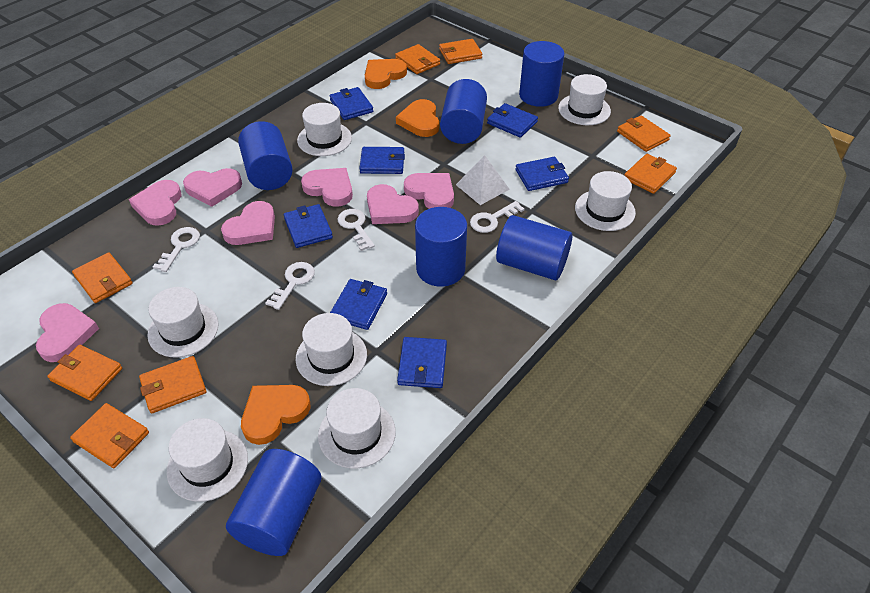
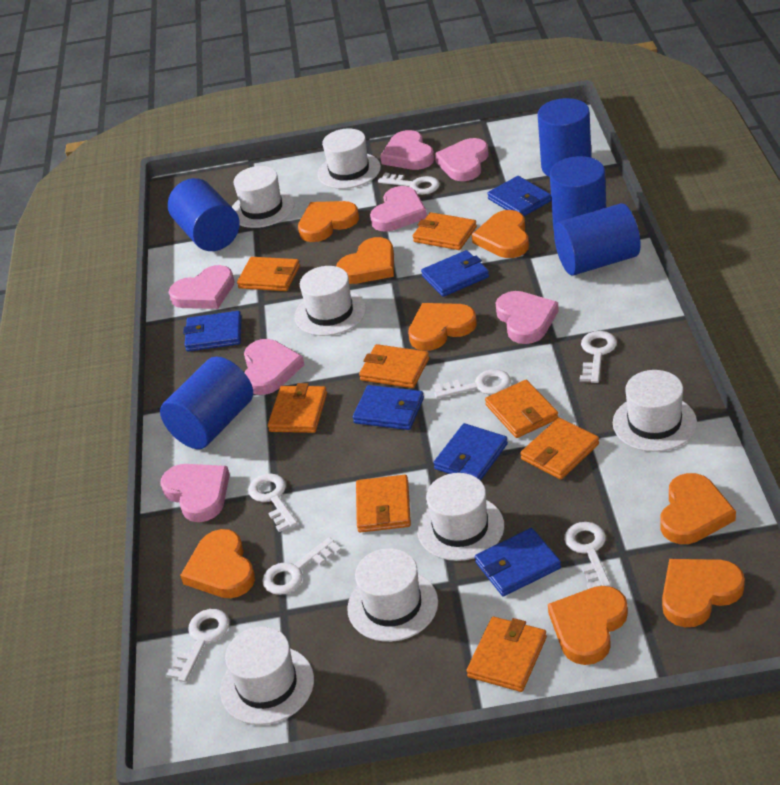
blue cylinder: [226,449,322,556] [238,121,293,190] [415,207,467,287] [440,79,487,144] [496,215,572,280] [519,41,564,107] = 6 -> [160,356,253,449] [168,178,240,251] [538,98,592,177] [550,156,606,229] [554,203,641,276] = 5
blue wallet: [284,204,333,248] [330,87,373,120] [330,279,387,330] [359,147,405,174] [397,337,447,388] [487,103,538,138] [515,157,569,191] = 7 -> [183,311,242,351] [353,385,424,430] [421,250,489,297] [434,423,508,481] [475,528,561,597] [487,176,551,216] = 6
orange heart: [241,385,311,445] [365,59,407,89] [396,99,439,137] = 3 -> [180,529,255,598] [298,201,359,242] [336,237,394,284] [408,303,477,351] [472,210,529,258] [548,586,628,665] [660,473,736,544] [662,559,745,627] = 8
white key: [153,227,200,272] [265,262,315,310] [337,209,375,251] [470,201,524,233] = 4 -> [166,609,230,682] [248,474,298,532] [262,537,342,595] [378,173,440,195] [434,369,511,399] [564,522,611,589] [580,331,617,383] = 7
white pyramid: [456,155,510,205] = 1 -> none = 0

